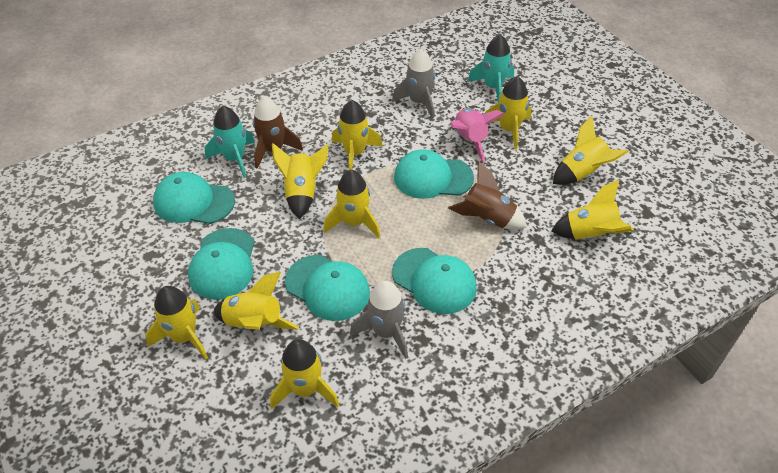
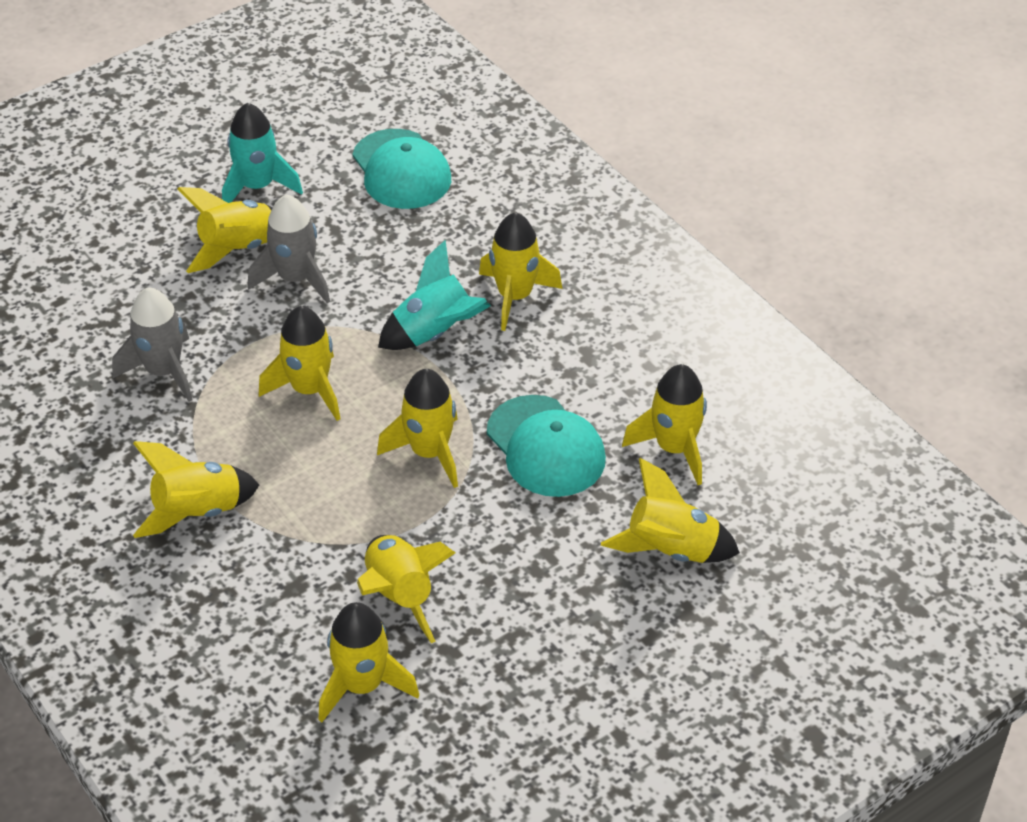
brown rocket: [253,97,303,168] [448,161,527,230] = 2 -> none = 0
pink rocket: [450,108,505,163] = 1 -> none = 0
turquoise cap: [153,172,235,224] [188,228,254,300] [285,255,370,321] [392,248,477,314] [394,149,474,199] = 5 -> [353,129,451,209] [487,395,606,497] = 2

